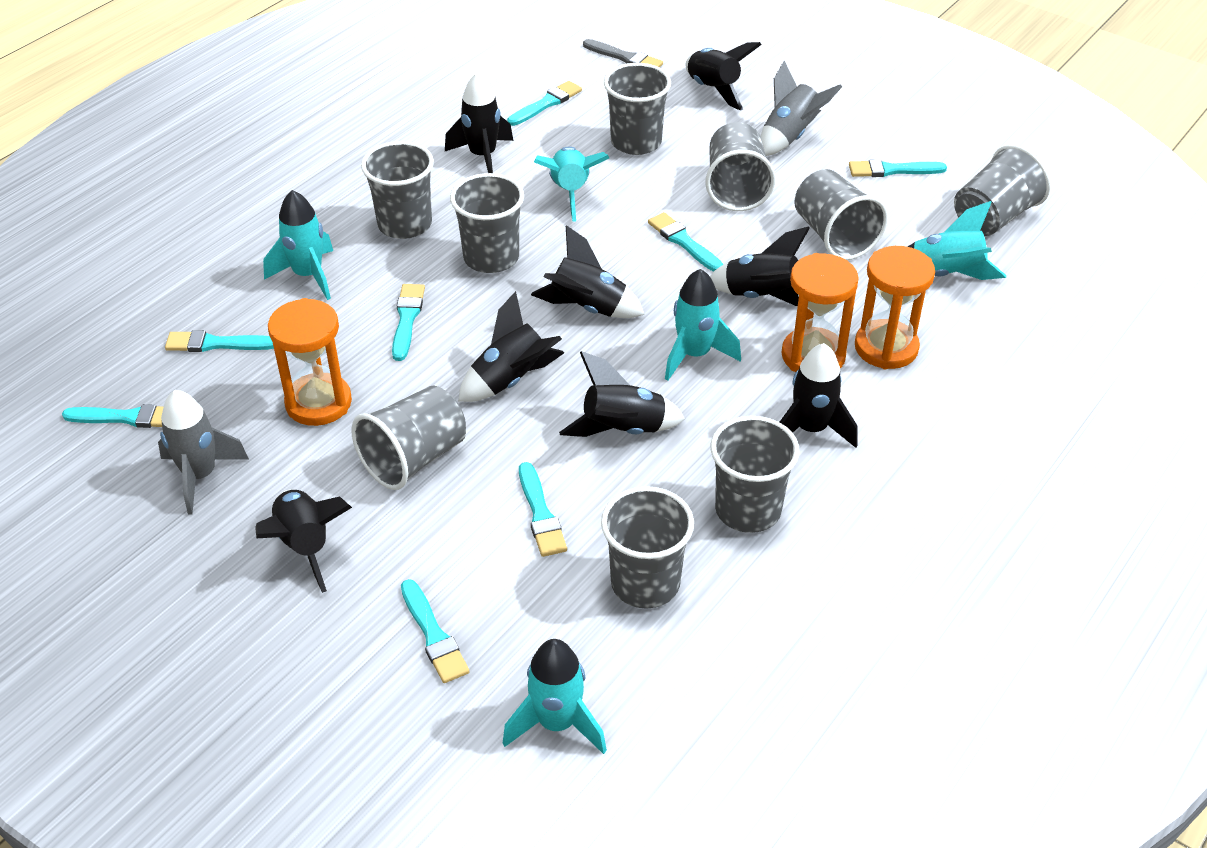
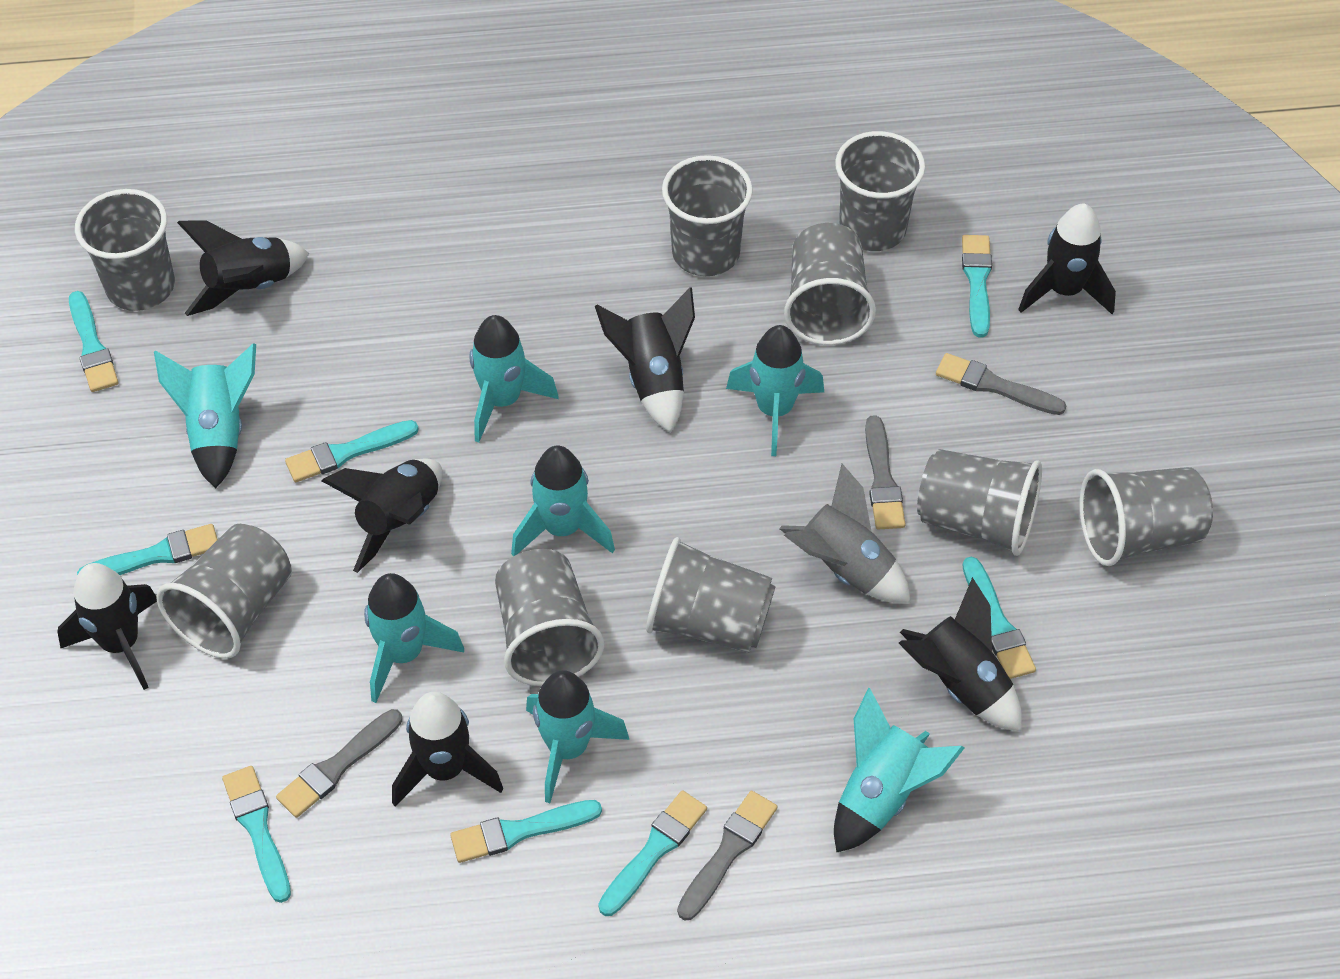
black rocket: [255,490,352,593] [445,73,513,173] [458,291,564,402] [531,225,645,318] [559,351,685,437] [686,42,762,111] [710,227,810,306] [780,343,858,448] = 8 -> [57,563,157,690] [177,220,309,316] [321,458,443,573] [392,692,503,807] [595,287,695,433] [899,577,1022,731] [1018,204,1116,314] = 7
grey brush: [583,39,663,68] = 1 -> [276,709,402,818] [677,791,777,920] [865,415,906,530] [936,353,1066,415] = 4
grey rocket: [158,390,249,515] [761,60,842,156] = 2 -> [779,464,910,603] = 1
orange hourglass: [268,298,352,426] [781,253,859,372] [855,246,935,369] = 3 -> none = 0
turquoise rocket: [263,190,333,300] [503,639,607,754] [534,147,609,222] [665,269,741,381] [908,201,1006,280] = 5 -> [154,343,256,488] [364,573,464,703] [470,315,559,443] [511,446,615,556] [526,670,629,803] [726,325,824,456] [834,687,964,852] = 7

